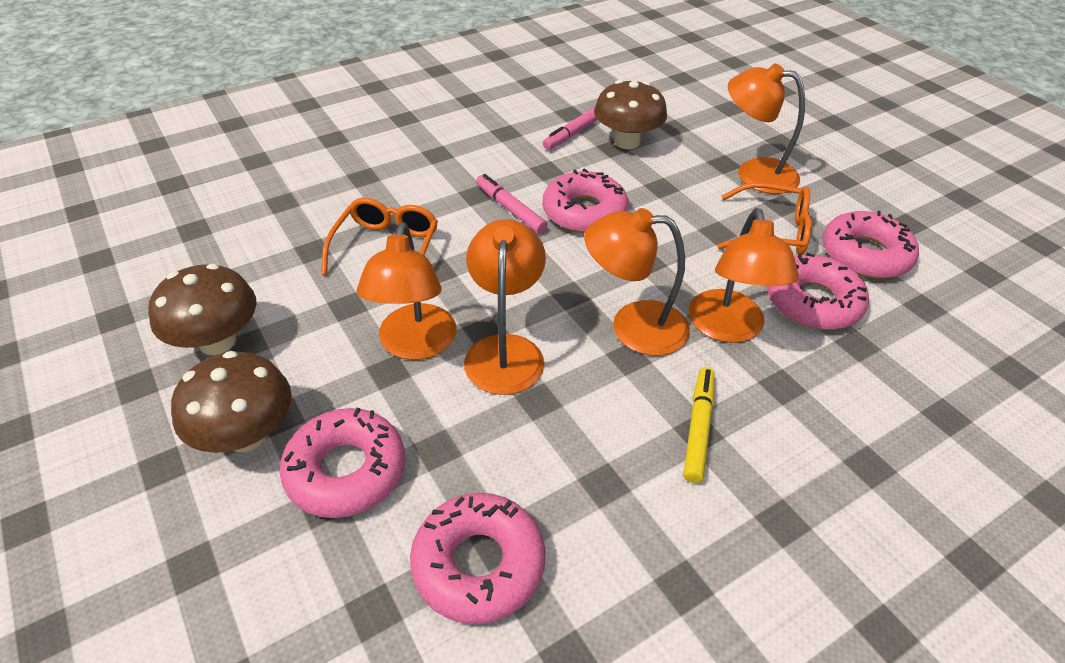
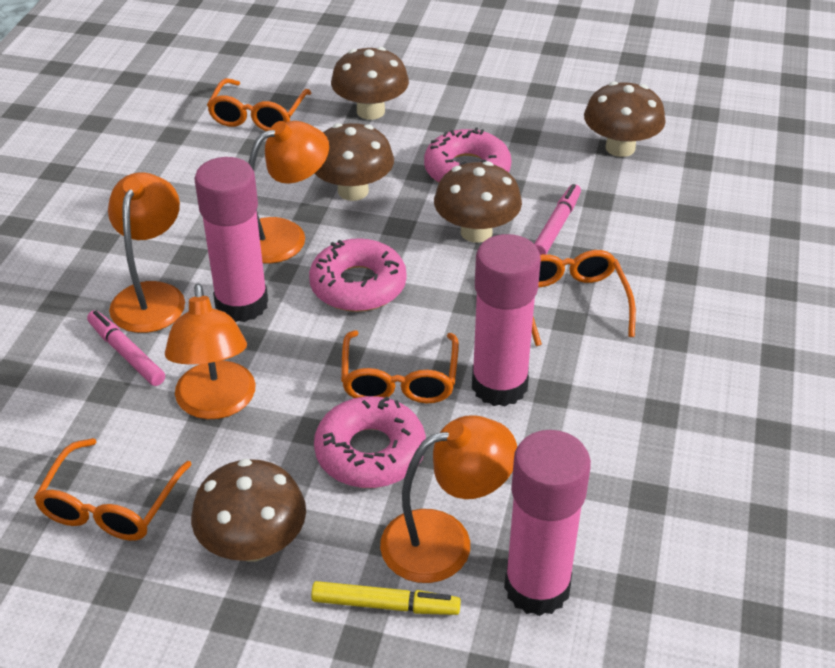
brown mushroom: [148,264,256,355] [171,351,292,453] [594,80,667,149] = 3 -> [191,459,306,561] [314,123,394,201] [331,47,409,120] [434,161,522,243] [584,81,666,157] = 5
orange glasses: [321,198,438,275] [717,182,812,255] = 2 -> [34,438,192,541] [207,78,311,131] [341,330,459,403] [532,250,636,346] = 4
orange lamp: [357,222,456,360] [464,219,546,395] [584,208,690,356] [689,208,799,343] [728,64,805,194] = 5 -> [108,172,185,333] [165,284,256,419] [248,121,329,264] [380,415,517,583] = 4
pink donut: [279,408,405,518] [410,493,546,624] [542,168,629,233] [767,252,869,330] [822,211,919,279] = 5 -> [309,238,407,312] [314,396,426,488] [424,127,511,183] = 3
pink glue stick: none = 0 -> [194,157,268,322] [472,234,541,407] [504,430,591,616] = 3

